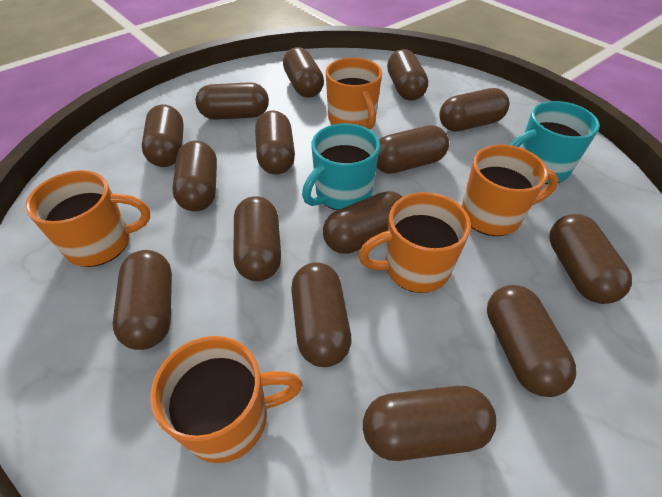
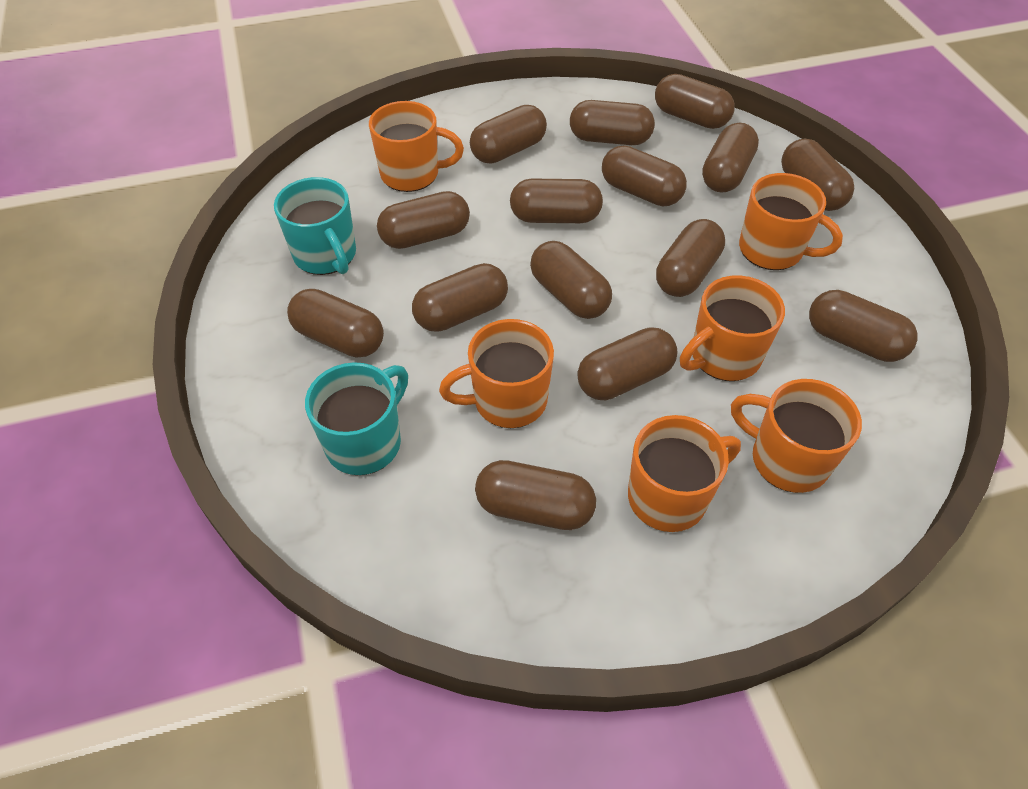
orange mug: [25,170,150,267] [150,336,303,463] [326,58,382,130] [358,192,471,293] [462,145,559,236] = 5 -> [369,101,464,192] [439,319,554,428] [628,415,741,532] [680,275,785,381] [731,379,862,493] [739,173,843,270] = 6

